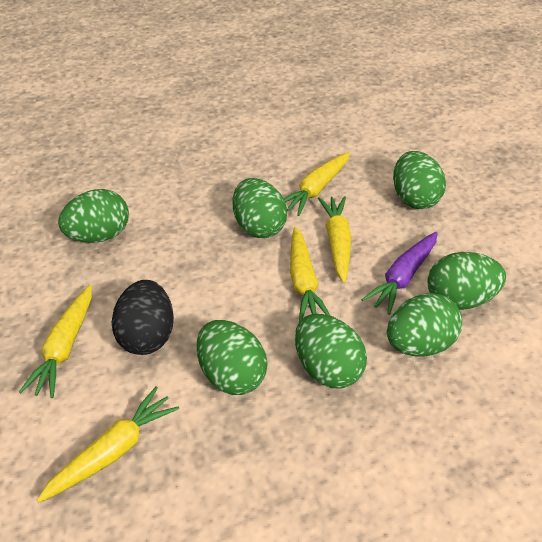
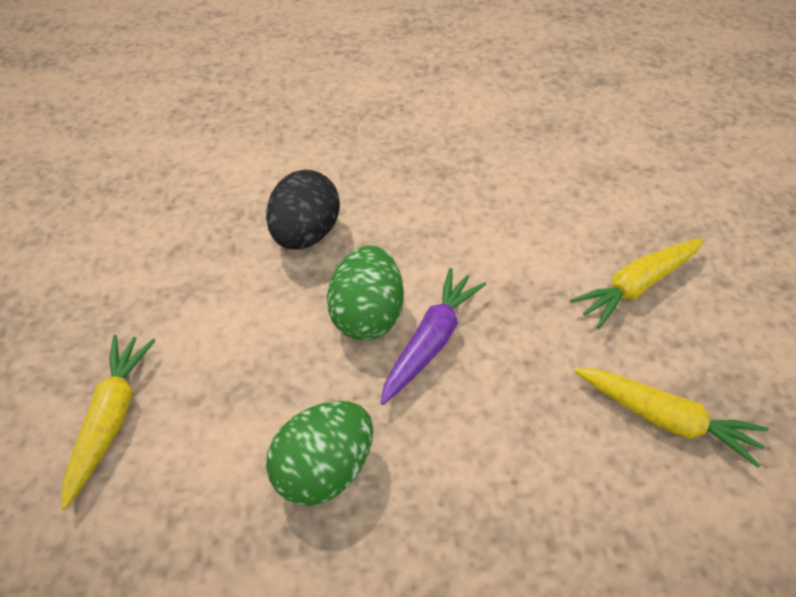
green egg: [58,189,129,243] [196,320,268,395] [233,178,287,238] [295,314,367,389] [387,293,462,357] [393,151,446,209] [428,252,506,310] = 7 -> [266,401,373,506] [327,246,404,340] = 2
yellow carrot: [19,285,92,398] [37,387,179,503] [284,152,350,216] [290,227,330,322] [318,196,351,283] = 5 -> [62,335,156,509] [570,238,704,328] [574,368,768,468] = 3

